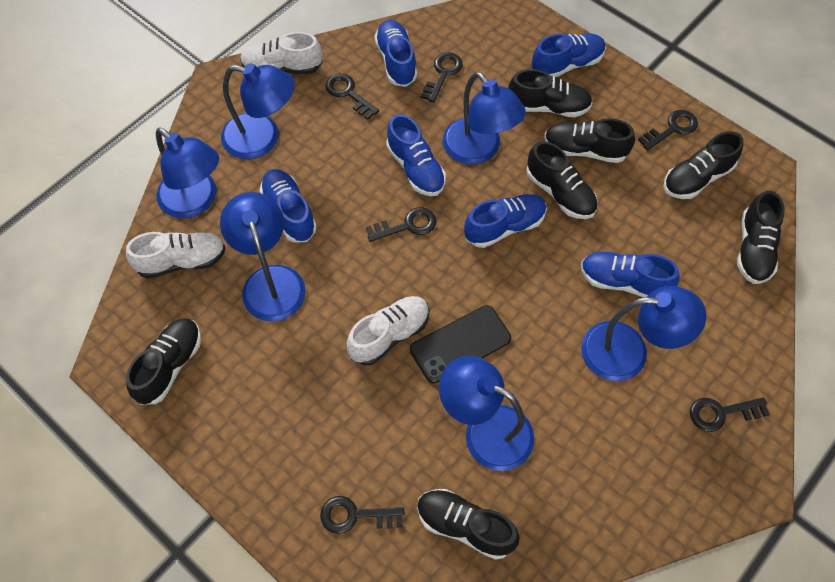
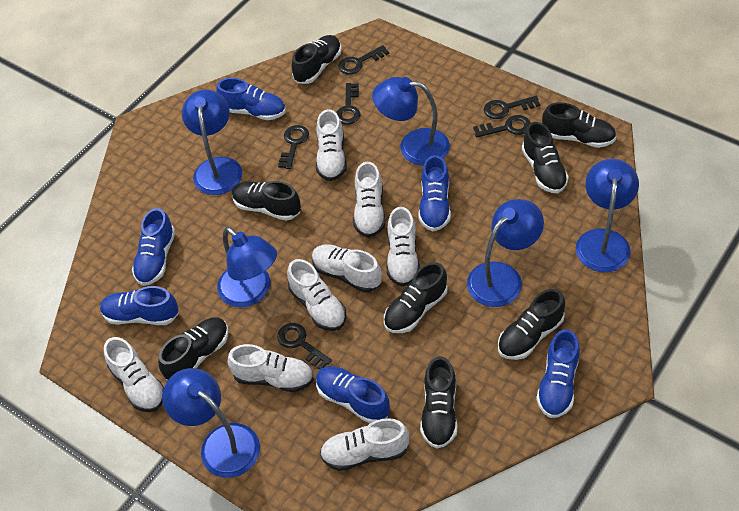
black phone: [410,305,511,383] = 1 -> none = 0
black shoe: [126,318,201,405] [417,489,520,560] [508,69,592,117] [526,141,598,219] [544,118,635,163] [664,131,744,199] [737,191,785,284] = 7 -> [158,317,228,381] [232,181,301,221] [292,35,342,84] [384,262,448,333] [420,356,457,449] [498,289,565,360] [522,122,569,193] [542,102,616,148] = 8
white shoe: [126,232,226,278] [240,32,322,74] [347,296,429,365] = 3 -> [104,337,164,412] [228,344,314,392] [287,259,346,331] [312,244,382,293] [316,109,347,181] [320,418,409,471] [353,162,385,238] [387,207,420,287] = 8

